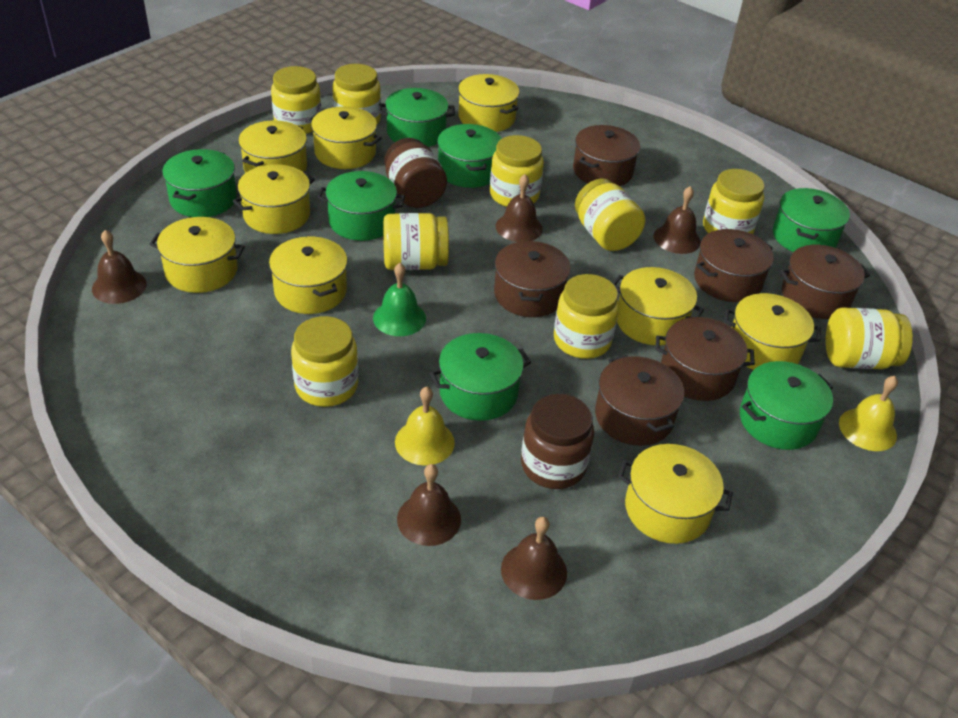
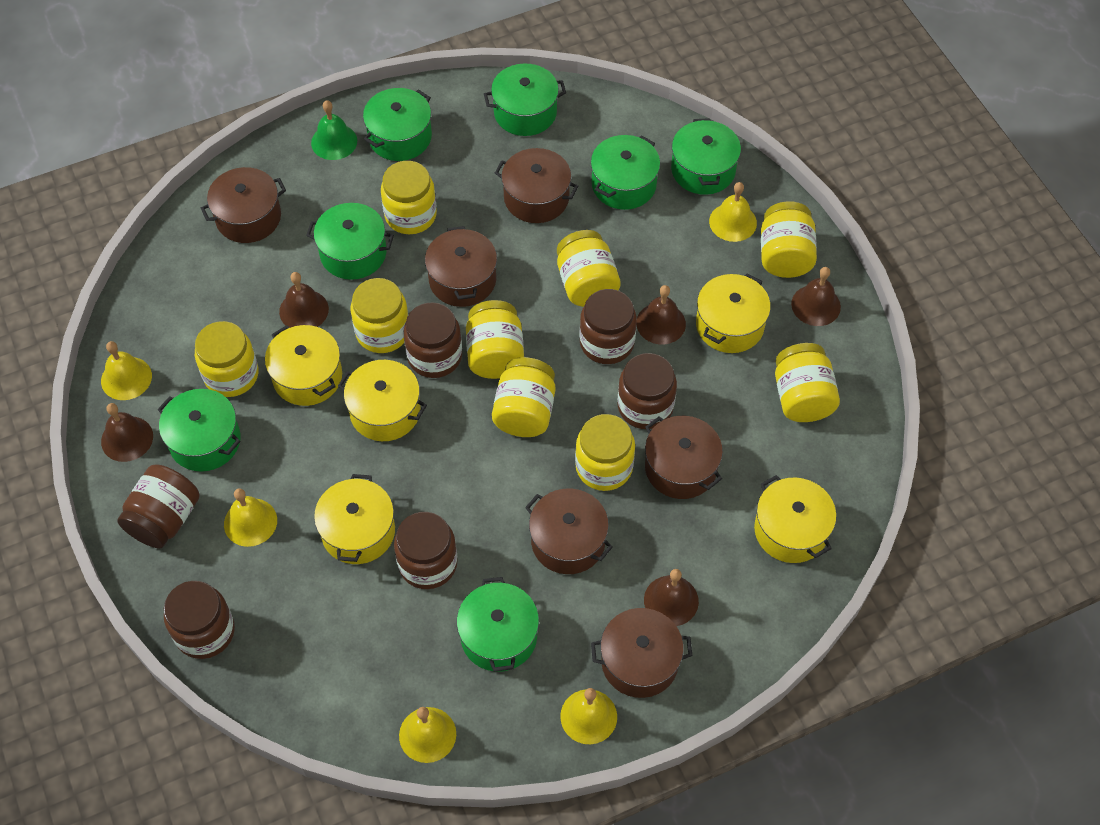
brown jar: [384,138,447,208] [521,394,594,489] = 2 -> [117,465,199,548] [164,581,235,659] [394,512,458,589] [404,302,462,378] [579,289,637,364] [618,353,677,429] = 6
yellow bell: [395,386,455,465] [839,376,898,451] = 2 -> [101,341,152,400] [224,488,277,547] [399,707,456,763] [560,688,617,744] [709,182,757,242] = 5
yellow pot: [149,217,245,293] [233,164,315,234] [238,120,307,173] [269,237,347,314] [308,106,381,169] [458,74,520,132] [613,267,704,345] [618,444,733,544] [724,293,821,370] = 9 -> [265,325,342,406] [314,474,395,564] [338,360,427,441] [696,273,771,353] [754,475,836,563] = 5

